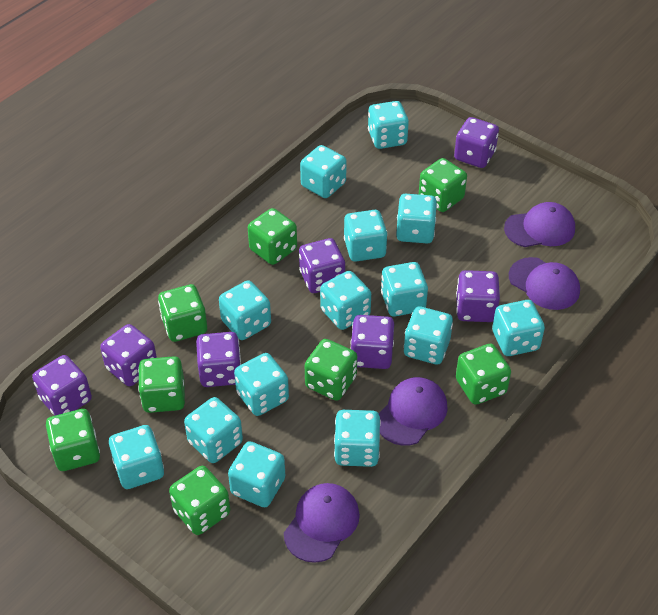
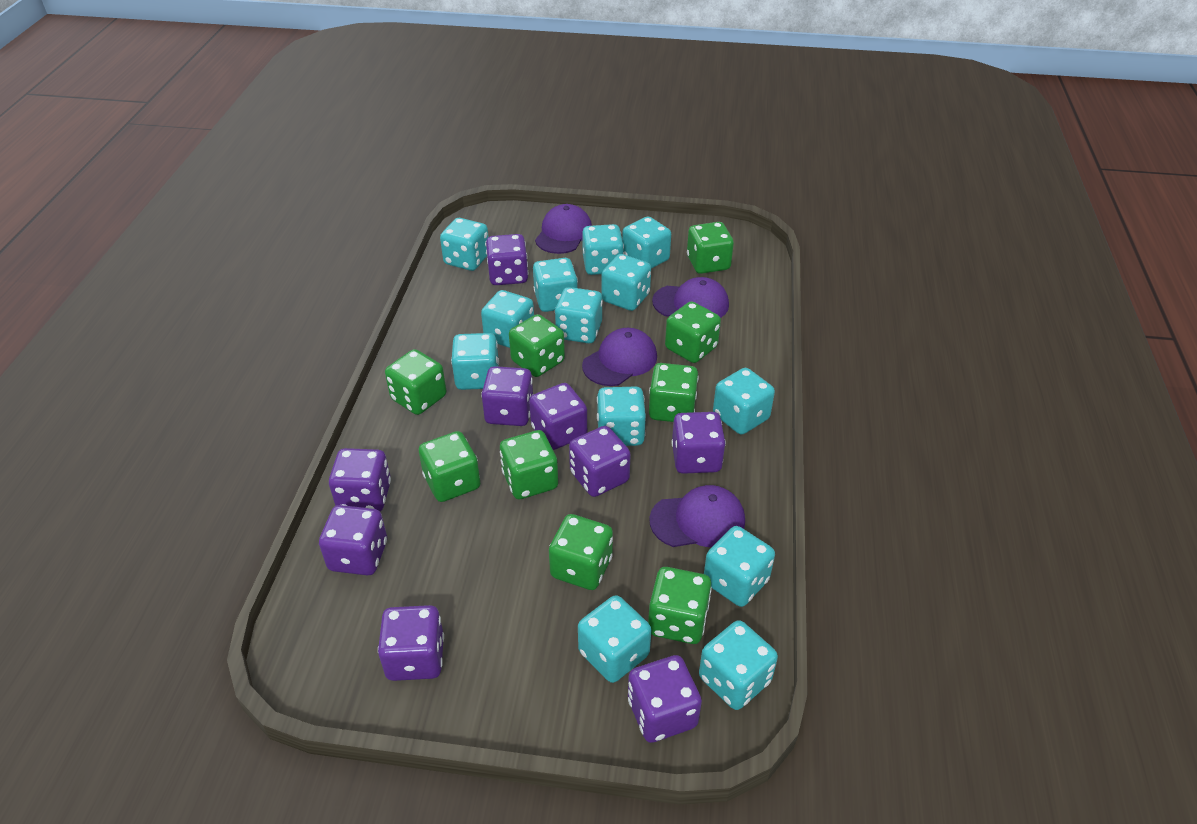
green dice: [46,409,100,471] [138,356,185,413] [158,284,207,342] [169,466,230,535] [248,208,297,265] [305,339,357,401] [419,158,467,212] [456,344,511,405] = 8 -> [385,349,446,415] [419,431,480,502] [500,430,558,499] [509,314,565,377] [549,514,613,590] [648,567,712,644] [649,363,699,422] [665,301,721,363] [687,222,734,274] = 9
purple dice: [32,355,92,416] [100,324,157,386] [196,332,241,387] [299,238,345,293] [350,315,394,369] [454,117,499,168] [456,270,500,322] = 7 -> [319,505,387,576] [329,448,391,511] [378,605,444,681] [481,366,533,426] [486,234,528,285] [529,383,587,450] [569,426,631,497] [628,655,702,743] [672,412,726,474] = 9
turquoise dice: [109,425,164,489] [184,397,243,463] [219,280,271,340] [228,441,285,507] [234,353,289,416] [300,145,347,198] [320,271,371,330] [334,410,381,467] [344,210,388,262] [368,101,409,149] [381,262,428,317] [396,194,437,243] [404,306,453,365] [492,300,545,356] = 14 -> [440,218,488,271] [451,333,499,390] [481,290,534,348] [533,258,578,312] [555,287,603,343] [578,595,651,683] [582,224,624,275] [597,387,646,446] [601,254,651,311] [622,216,671,269] [699,620,778,710] [704,526,775,607] [713,368,775,435] = 13

